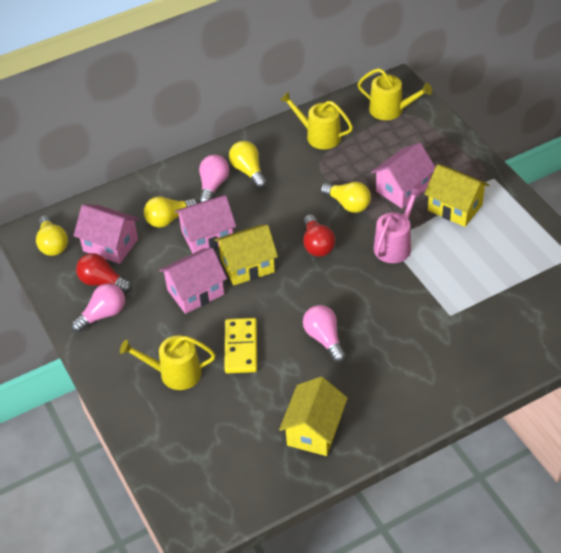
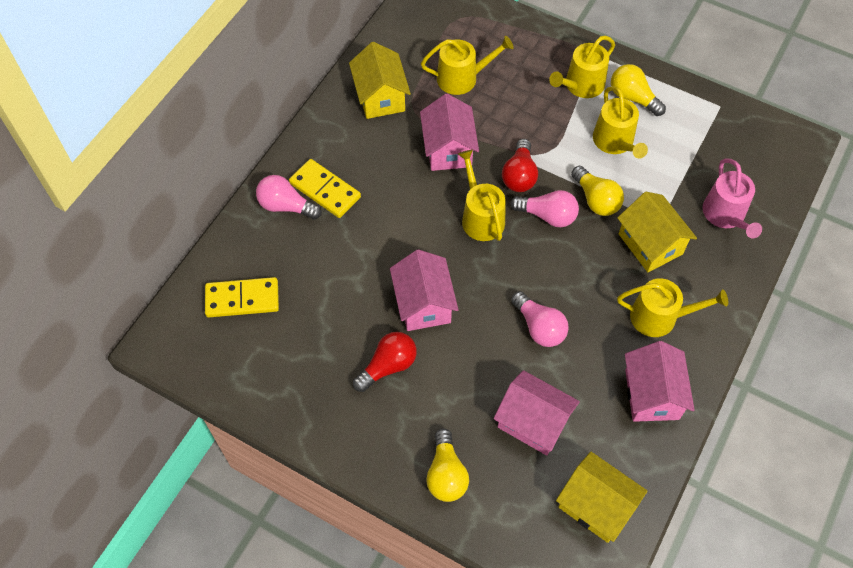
yellow domino: [225,318,257,373] = 1 -> [205,277,279,318] [289,159,361,218] = 2
yellow light bulb: [36,215,68,256] [144,196,198,228] [229,141,267,188] [321,182,371,213] = 4 -> [426,428,469,502] [571,166,624,216] [611,64,666,116] = 3
yellow watering can: [120,335,216,390] [280,92,353,149] [358,68,432,120] = 3 -> [421,36,514,95] [458,150,506,241] [549,36,615,98] [593,86,648,158] [617,278,728,337] = 5

